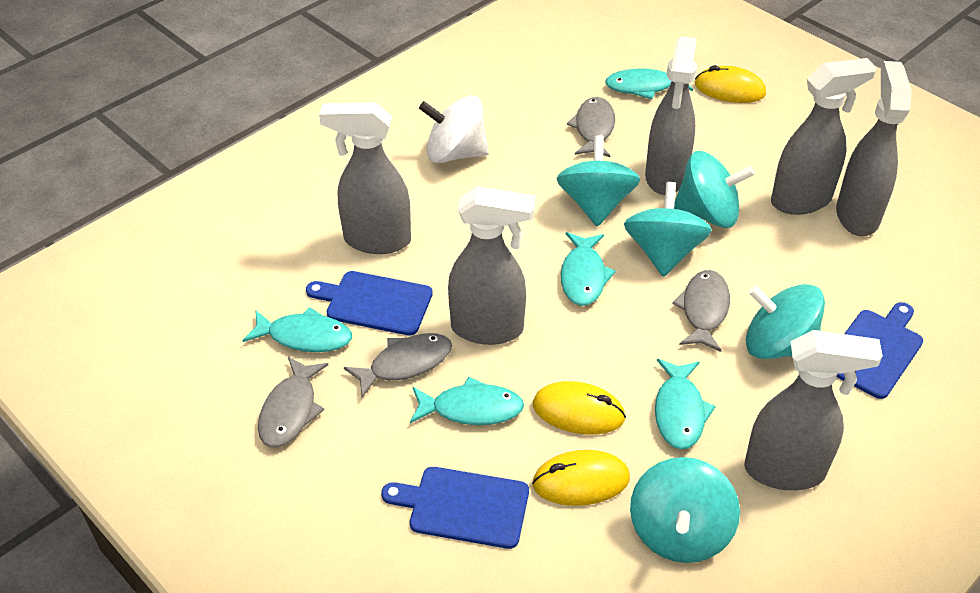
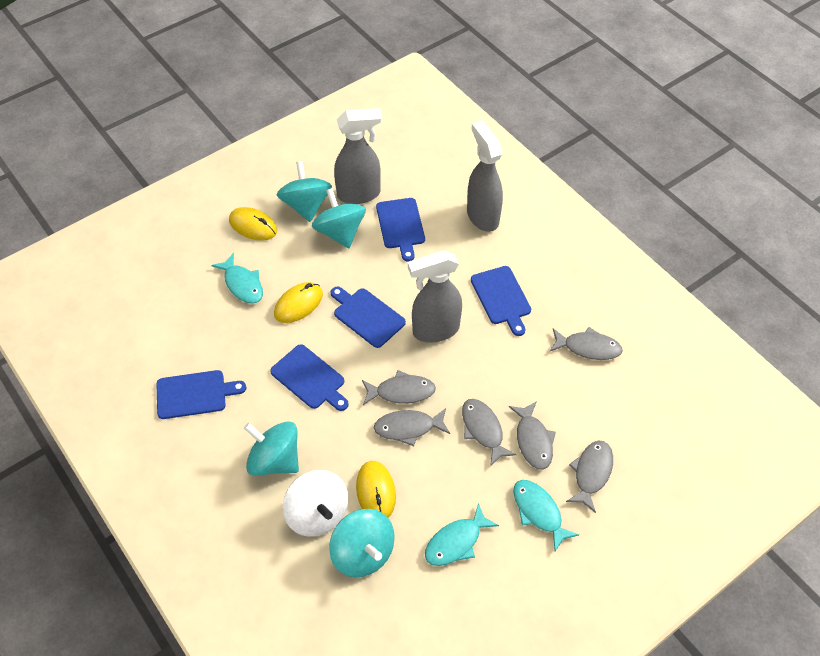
blue cutting board: [306,271,433,336] [381,467,529,549] [837,302,923,399] = 3 -> [156,370,246,419] [270,344,349,411] [331,287,406,348] [376,198,425,262] [471,266,531,336] = 5
grey fish: [258,357,328,447] [344,333,452,398] [567,97,615,157] [672,270,730,352] = 4 -> [362,370,436,405] [374,408,450,446] [462,399,517,467] [509,401,556,470] [550,327,623,360] [566,441,613,513] = 6
grey spray bottle: [319,102,411,254] [448,186,535,345] [645,36,697,195] [744,330,883,490] [771,58,877,215] [836,61,912,236] = 6 -> [334,108,382,204] [408,250,462,343] [467,121,503,232] = 3
turquoise fish: [242,307,352,352] [410,377,524,425] [561,232,616,306] [605,69,693,99] [655,359,716,449] = 5 -> [211,253,263,304] [425,503,499,566] [513,480,579,551] = 3
turquoise spinning top: [556,135,640,227] [624,182,712,277] [630,457,740,563] [674,151,755,228] [746,284,825,359] = 5 -> [244,421,299,476] [277,161,332,222] [312,188,366,248] [329,509,395,578] = 4

